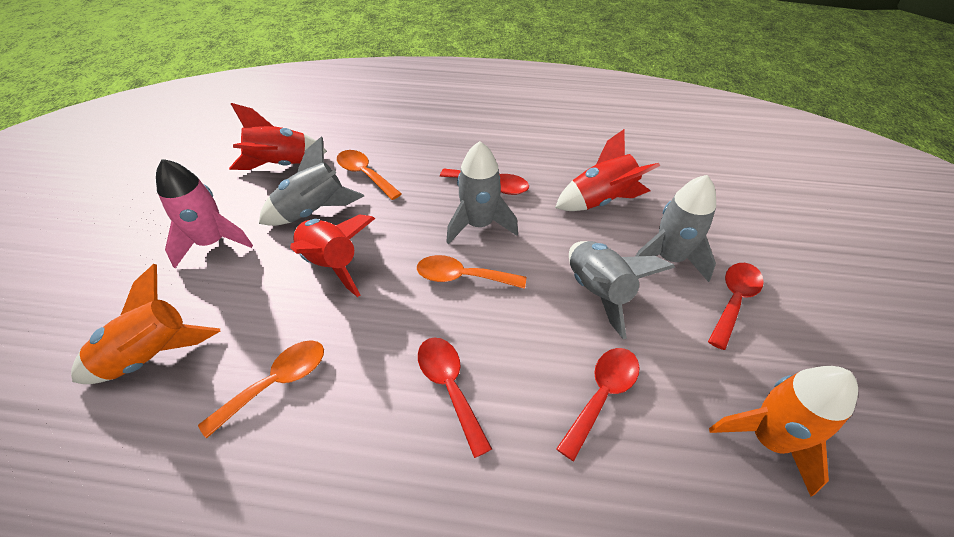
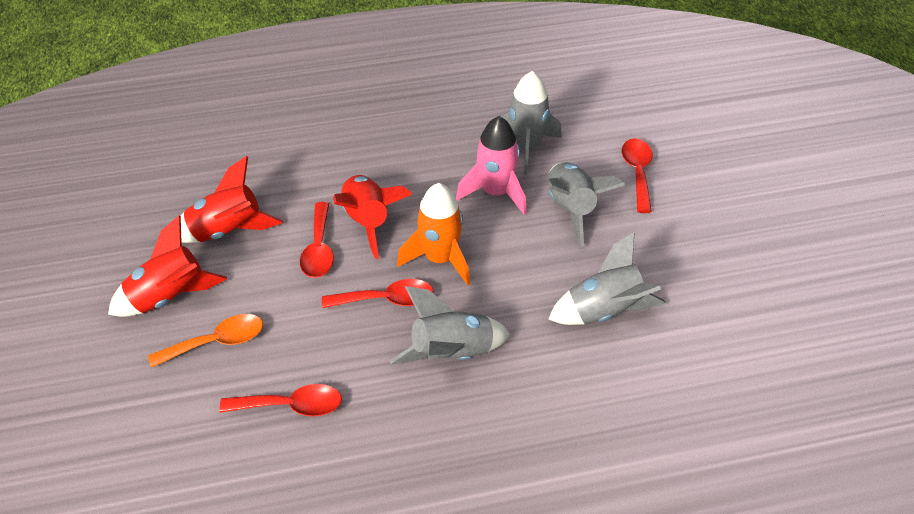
orange rocket: [71,264,220,384] [709,366,858,496] = 2 -> [397,183,470,285] = 1
orange spoon: [198,340,324,439] [337,150,402,200] [417,255,526,289] = 3 -> [148,314,263,368] = 1

